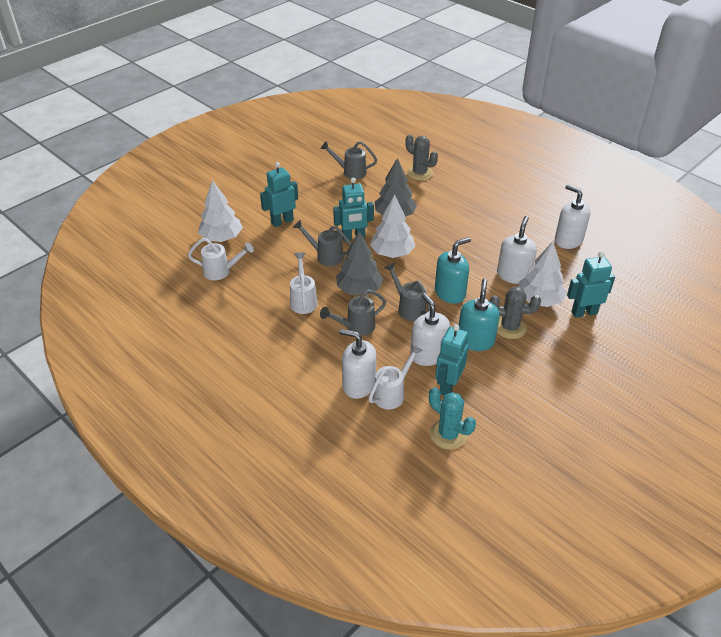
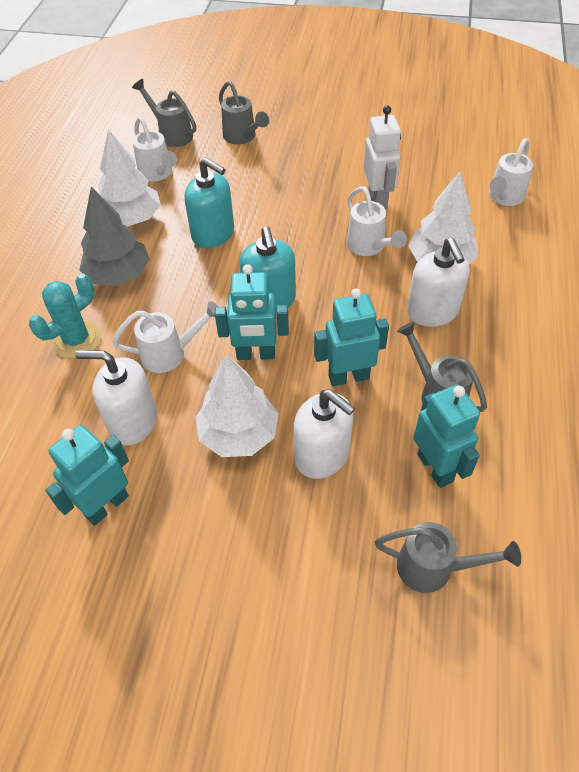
grey cactus: [406,135,438,181] [490,286,541,339] = 2 -> none = 0
grey tree: [336,231,383,296] [375,158,417,217] = 2 -> [79,187,150,286] = 1
white robot: none = 0 -> [364,105,401,209] = 1
white soap dispenser: [339,329,376,399] [410,293,450,366] [497,216,537,284] [555,185,591,249] = 4 -> [75,350,157,445] [294,389,355,479] [407,238,470,327] = 3
white watering can: [188,238,254,280] [290,253,318,314] [368,344,423,409] = 3 -> [112,301,219,373] [133,116,177,182] [346,186,407,256] [489,138,533,206] = 4

